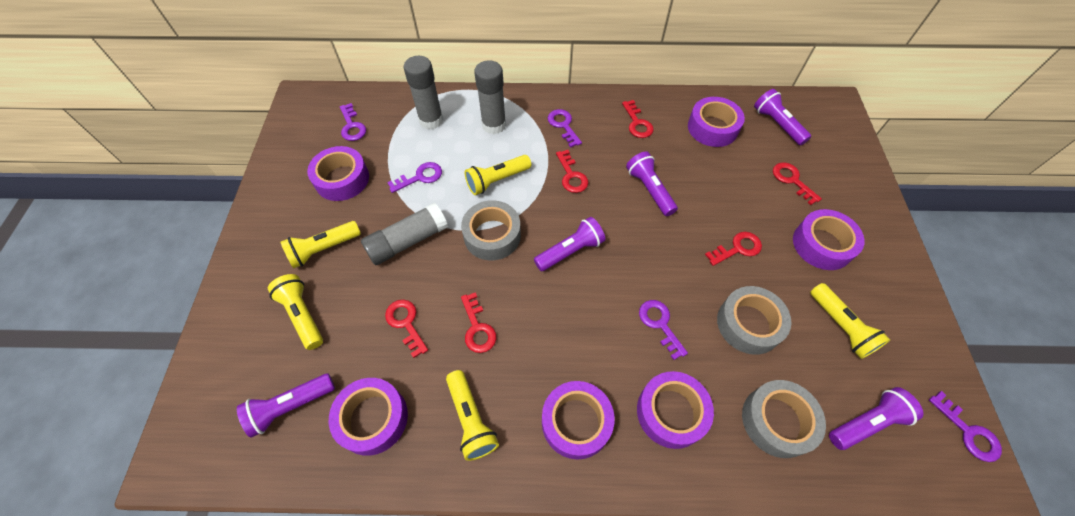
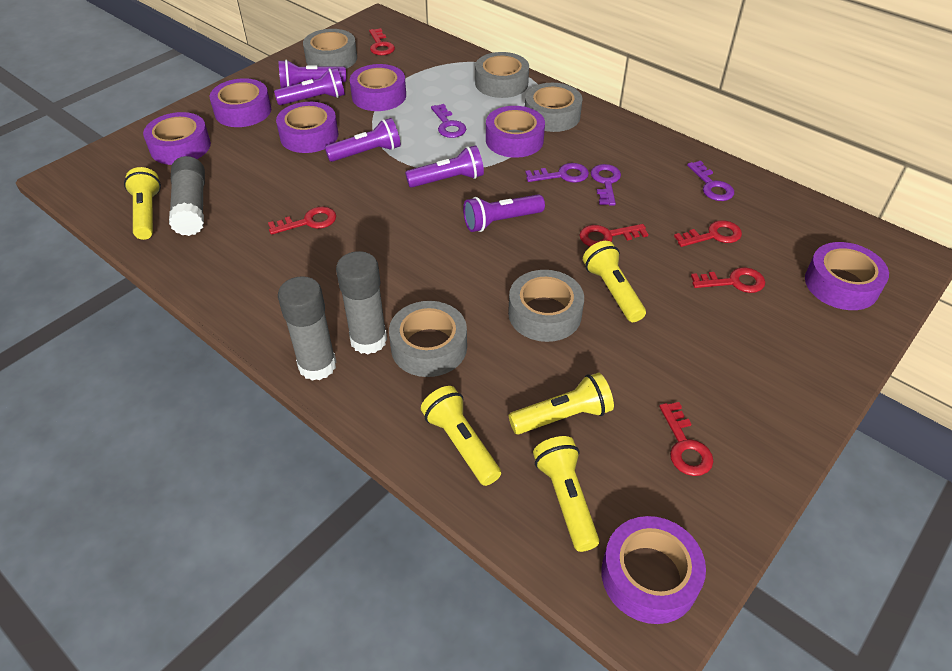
grey tape: [461,200,521,261] [717,286,791,355] [742,380,826,458] = 3 -> [303,29,357,69] [389,301,467,377] [475,52,529,98] [508,270,584,342] [525,83,582,132] = 5
purple key: [340,103,366,141] [387,162,442,193] [548,109,582,148] [639,300,688,360] [929,391,1002,462] = 5 -> [431,104,466,138] [525,163,589,183] [591,164,621,206] [687,161,734,201] = 4
purple tape: [307,146,369,201] [329,378,408,456] [542,381,615,460] [637,371,714,449] [688,97,745,147] [793,209,865,270] = 6 -> [143,112,211,165] [210,78,271,127] [276,102,338,153] [350,64,406,111] [486,106,545,158] [601,516,706,624] [805,242,889,310] = 7

